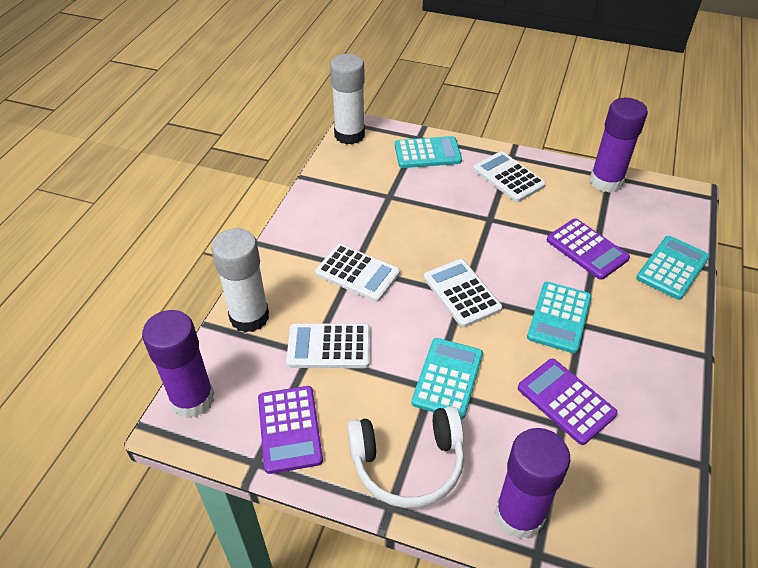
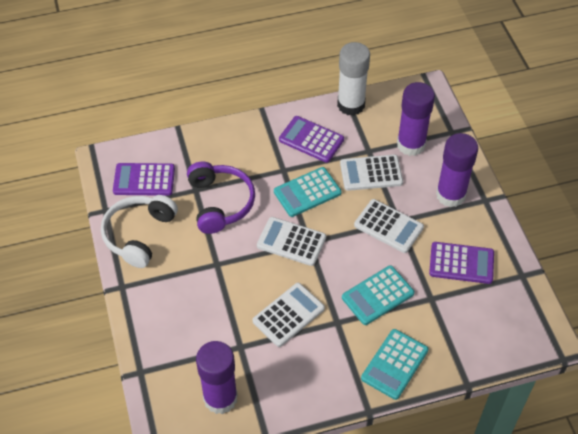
purple headphones: none = 0 -> [187,161,255,234] = 1
turquoise calculator: [395,136,462,168] [412,338,483,420] [527,282,591,353] [637,236,710,300] = 4 -> [274,167,341,217] [342,265,414,325] [361,329,429,400] = 3
white glue stick: [211,228,269,333] [330,54,365,145] = 2 -> [337,42,370,116] = 1

